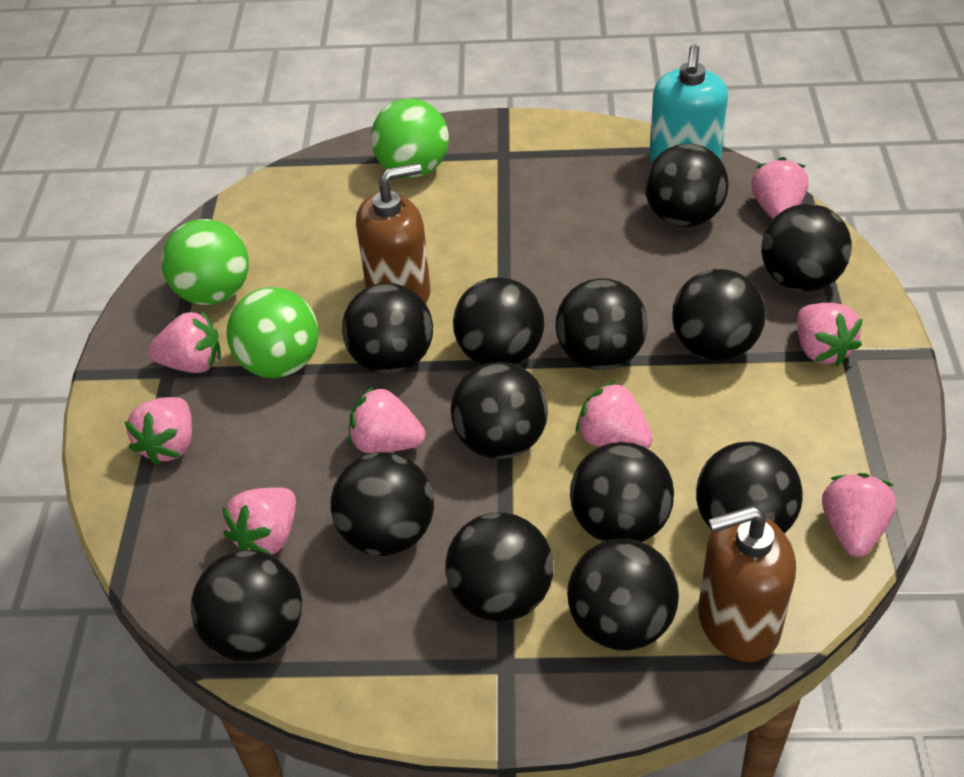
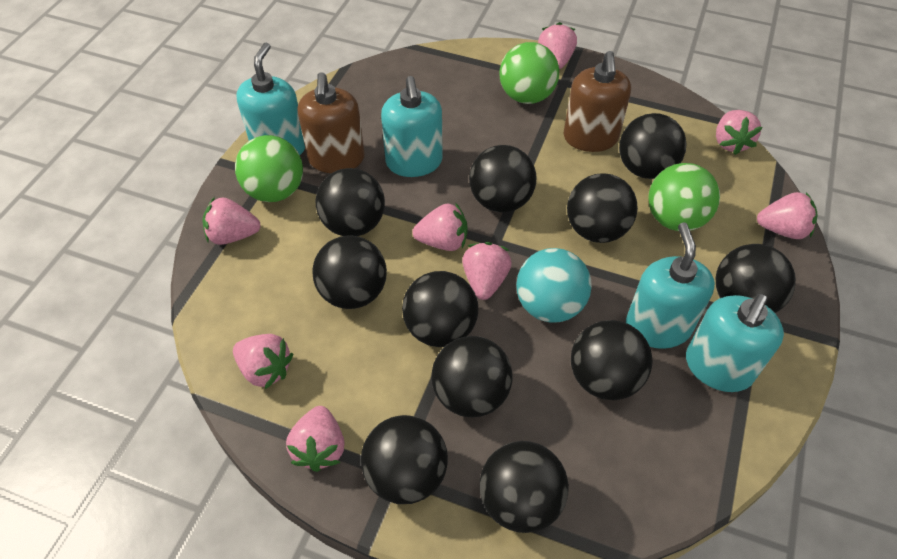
black ball: [191,550,302,662] [331,452,434,556] [342,283,433,374] [445,512,553,622] [451,362,548,459] [453,277,544,365] [555,278,648,370] [567,539,679,651] [570,442,674,542] [645,143,729,227] [672,269,766,361] [696,442,803,534] [761,204,852,292] = 13 -> [312,235,387,309] [315,168,385,236] [361,415,448,504] [402,271,478,347] [432,336,513,418] [469,145,536,213] [480,441,569,533] [567,173,638,243] [571,320,653,400] [619,113,687,179] [716,244,796,313] = 11
turquoise ball: none = 0 -> [516,248,592,323] = 1
turquoise soap dispenser: [649,44,728,163] = 1 -> [236,42,305,155] [381,76,442,177] [626,222,715,349] [686,293,784,392] = 4

